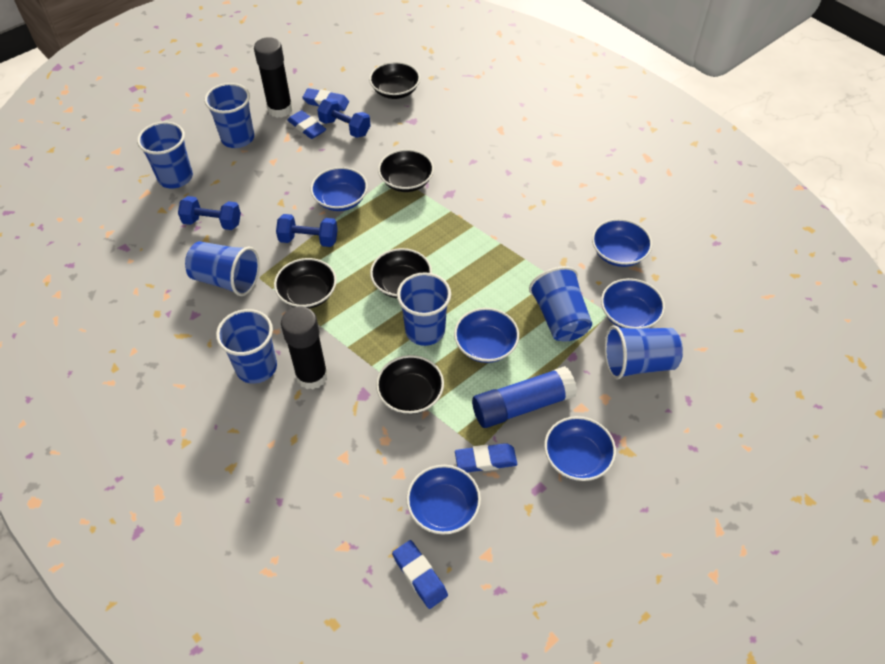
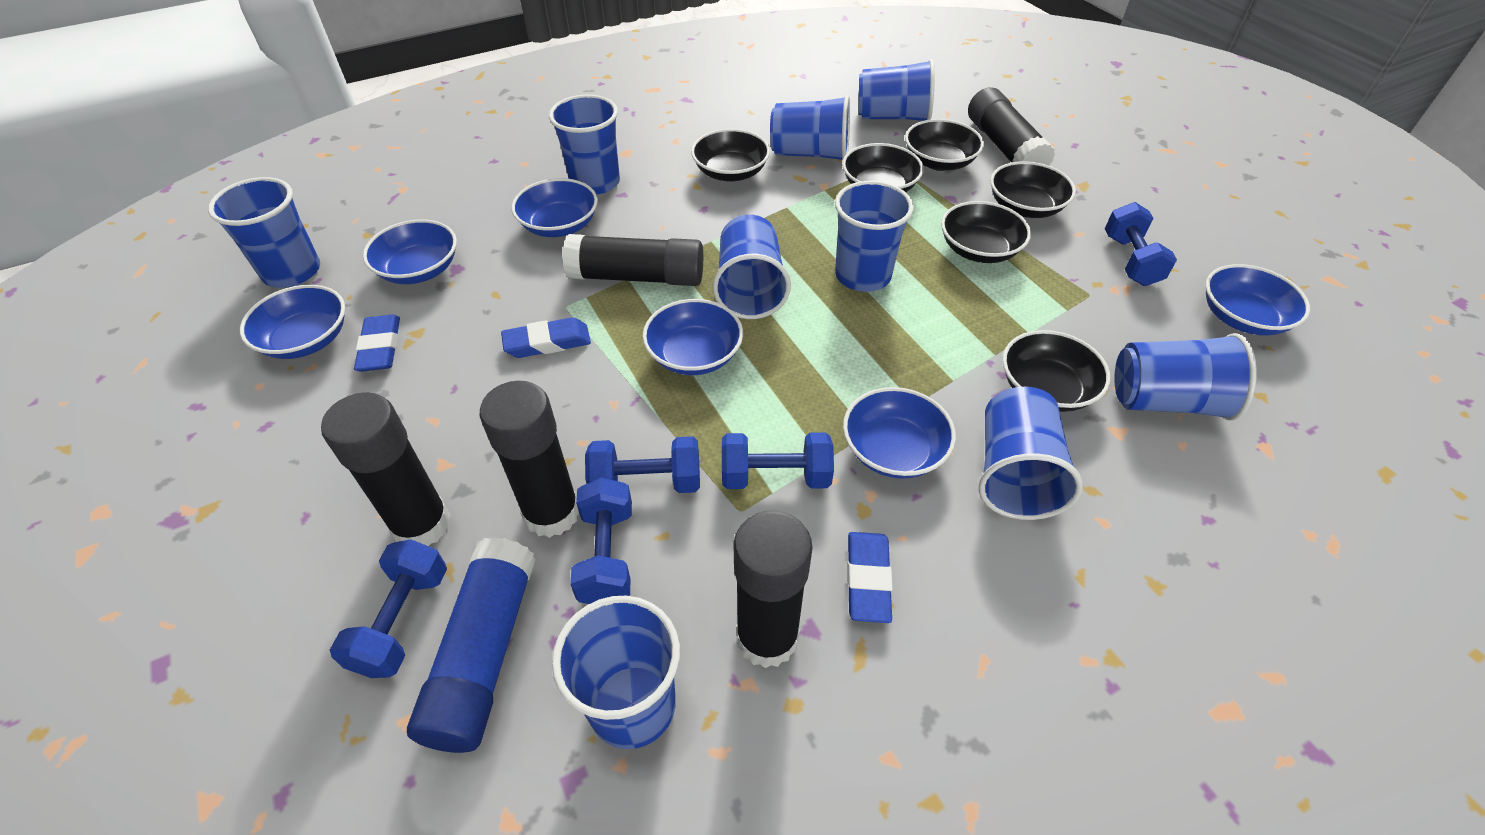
black bowl: [274,258,337,308] [369,62,420,99] [370,248,432,298] [376,355,444,414] [378,149,434,192] = 5 -> [691,129,770,182] [842,143,924,192] [905,119,984,171] [941,201,1031,263] [990,161,1076,218] [1002,330,1111,412] = 6
black glue stick: [254,37,293,118] [281,307,328,390] = 2 -> [321,392,451,546] [480,381,579,538] [562,234,703,286] [733,510,813,668] [968,87,1055,166] = 5
blue cup: [137,122,193,188] [185,241,260,296] [204,83,254,148] [216,309,277,384] [397,272,451,346] [529,266,592,342] [605,325,683,380] = 7 -> [208,177,320,288] [549,95,620,195] [552,596,680,749] [713,215,791,319] [770,95,850,160] [835,181,914,292] [859,59,935,121] [979,387,1083,520] [1114,333,1257,421] = 9
blue dumbbell: [178,196,241,230] [276,214,338,247] [317,98,371,138] = 3 -> [330,539,447,678] [570,477,632,604] [585,436,700,493] [722,432,834,489] [1105,202,1177,286] = 5
blue eraser: [287,110,326,139] [302,88,349,111] [392,540,448,609] [455,443,517,473] = 4 -> [354,315,400,372] [501,317,591,358] [847,532,893,623] = 3

